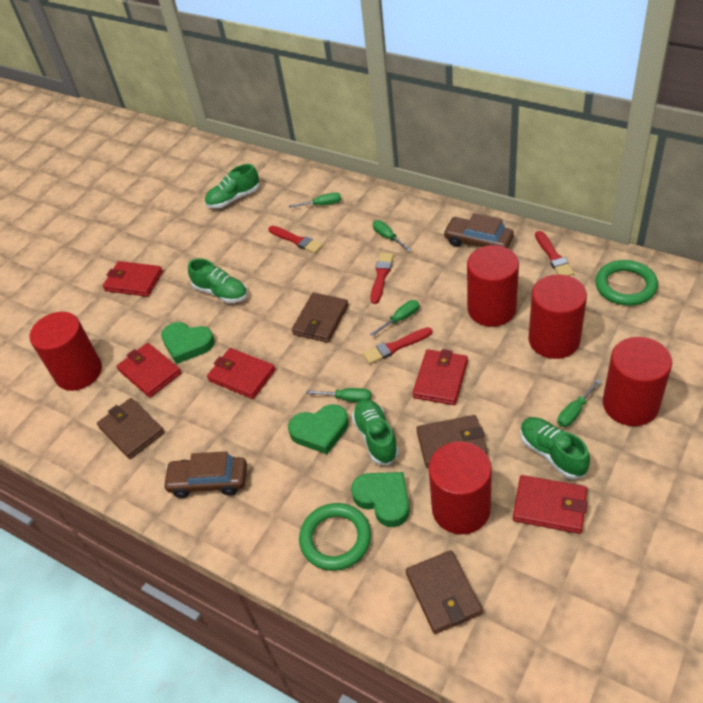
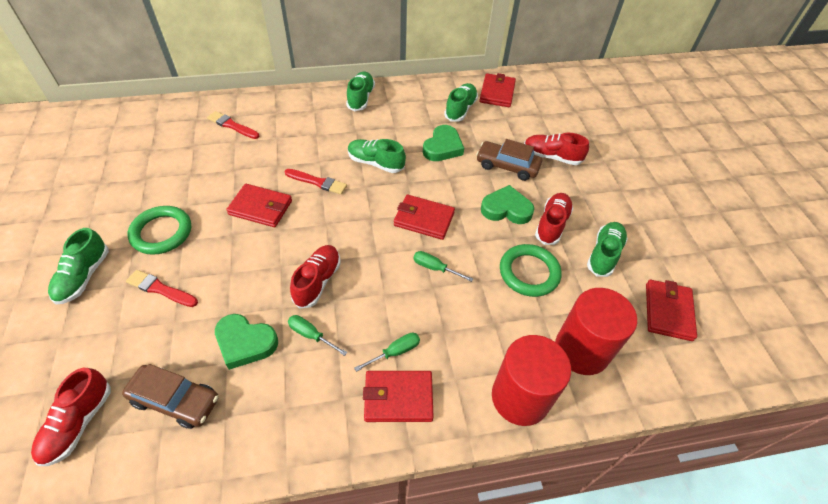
brown wallet: [97,398,165,459] [292,293,349,343] [406,550,482,634] [416,415,487,468] = 4 -> none = 0
green screwdriver: [289,193,341,208] [306,388,371,403] [370,300,419,337] [373,220,411,251] [558,379,601,427] = 5 -> [288,315,347,356] [354,333,420,372] [414,251,473,282] = 3
green shoe: [188,258,247,303] [205,164,259,208] [352,399,399,465] [520,417,590,479] = 4 -> [48,228,109,304] [346,72,375,111] [348,139,406,173] [444,83,478,122] [587,222,628,277] = 5
red brush: [269,226,323,254] [363,327,432,364] [370,252,394,304] [535,231,574,276] = 4 -> [126,270,198,307] [207,111,259,139] [284,169,347,195] = 3
red cylinder: [30,312,102,391] [429,441,492,535] [467,245,519,327] [528,274,587,359] [603,337,672,426] = 5 -> [492,335,571,426] [555,288,637,375] = 2
red shoe: none = 0 -> [31,368,111,466] [290,245,341,308] [524,133,589,165] [535,193,573,245] = 4

